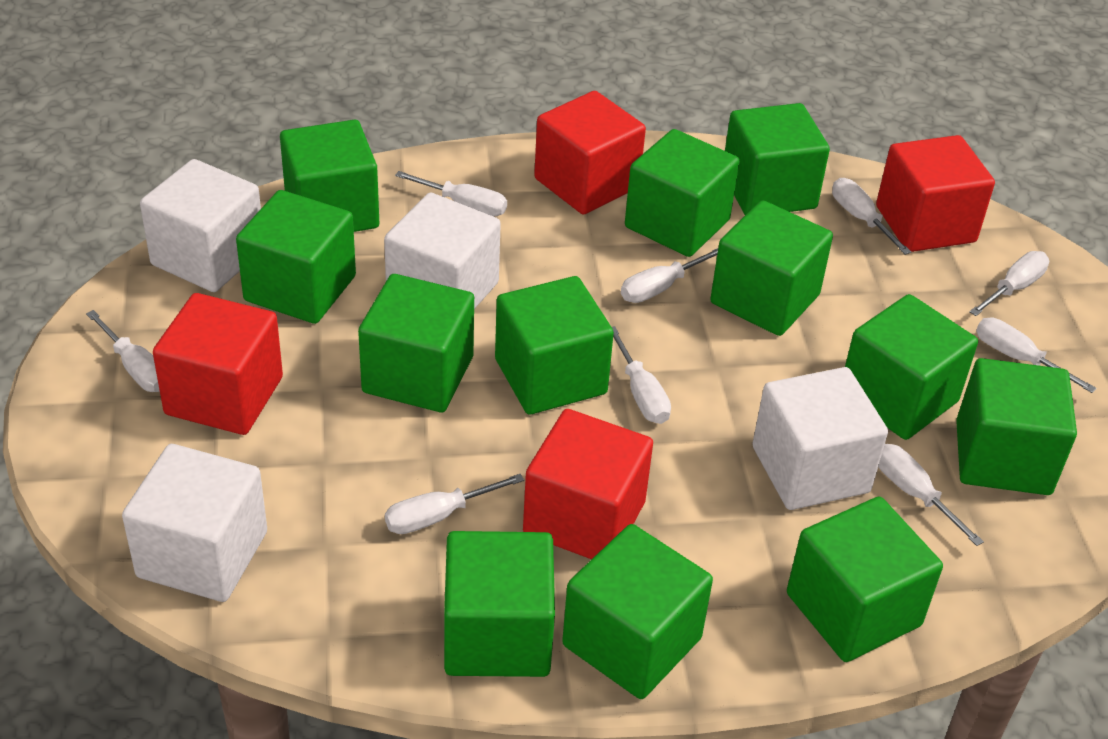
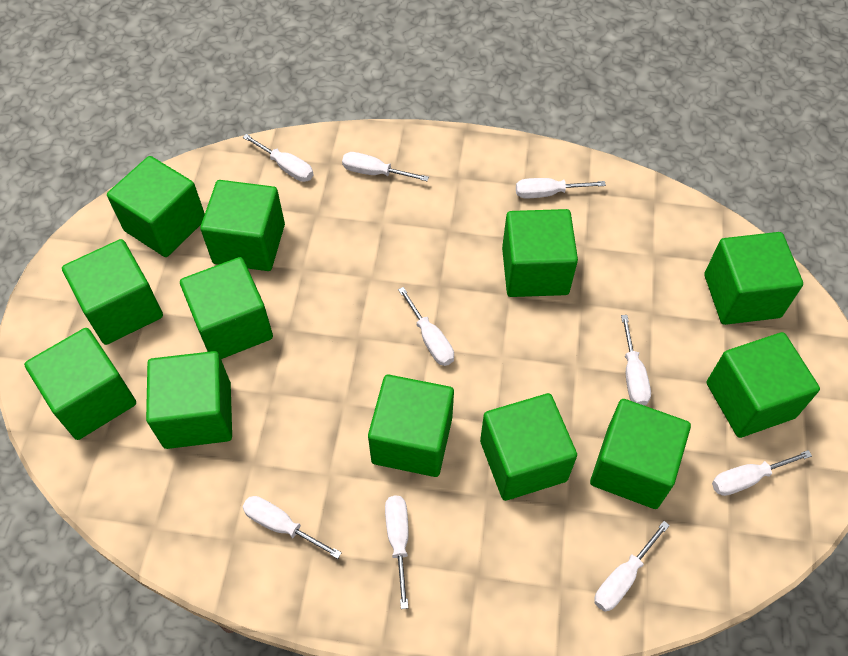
red cube: [153,293,283,435] [523,409,653,559] [534,91,646,215] [876,135,995,252] = 4 -> none = 0
white cube: [122,444,267,602] [140,159,261,292] [384,193,501,309] [752,367,888,510] = 4 -> none = 0

